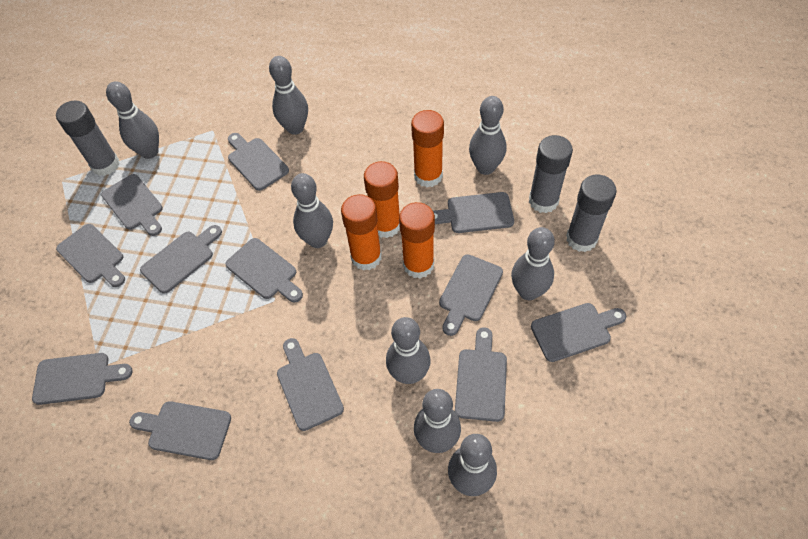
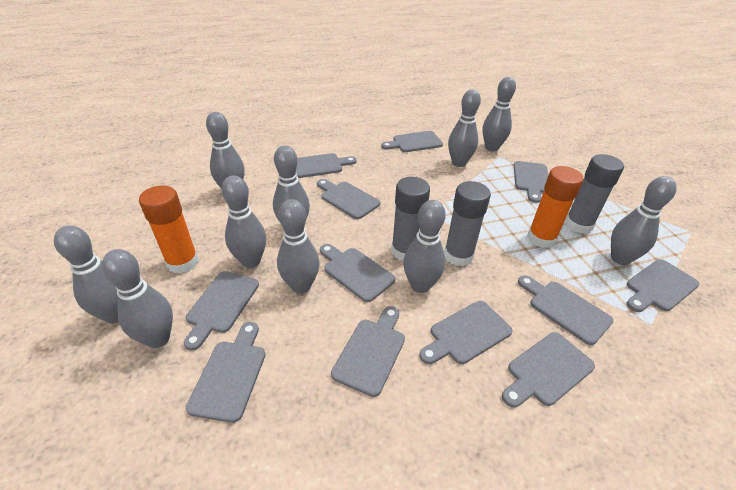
grey bowling pin: [106,81,159,159] [269,56,308,135] [291,173,333,248] [386,317,430,384] [414,389,461,453] [448,434,497,496] [469,96,506,175] [511,227,555,300] = 8 -> [54,225,119,323] [102,249,173,348] [206,112,245,189] [221,175,266,268] [273,145,310,222] [277,199,320,294] [403,200,446,293] [448,89,481,167] [483,77,516,151] [611,176,677,265] = 10
orange glue stick: [341,194,382,270] [364,161,400,238] [399,202,435,278] [411,110,444,187] = 4 -> [139,185,199,274] [527,166,583,248] = 2

